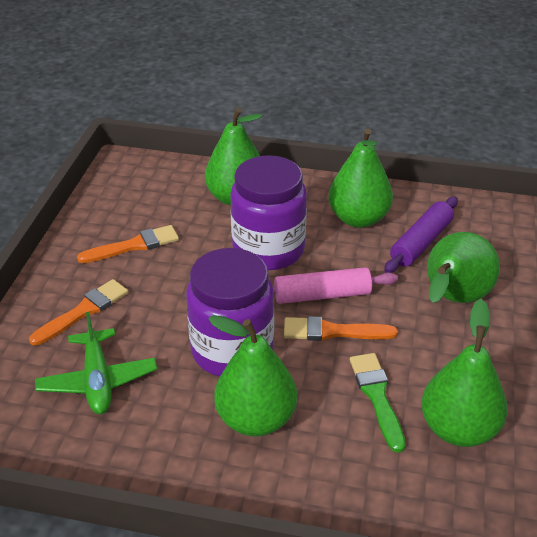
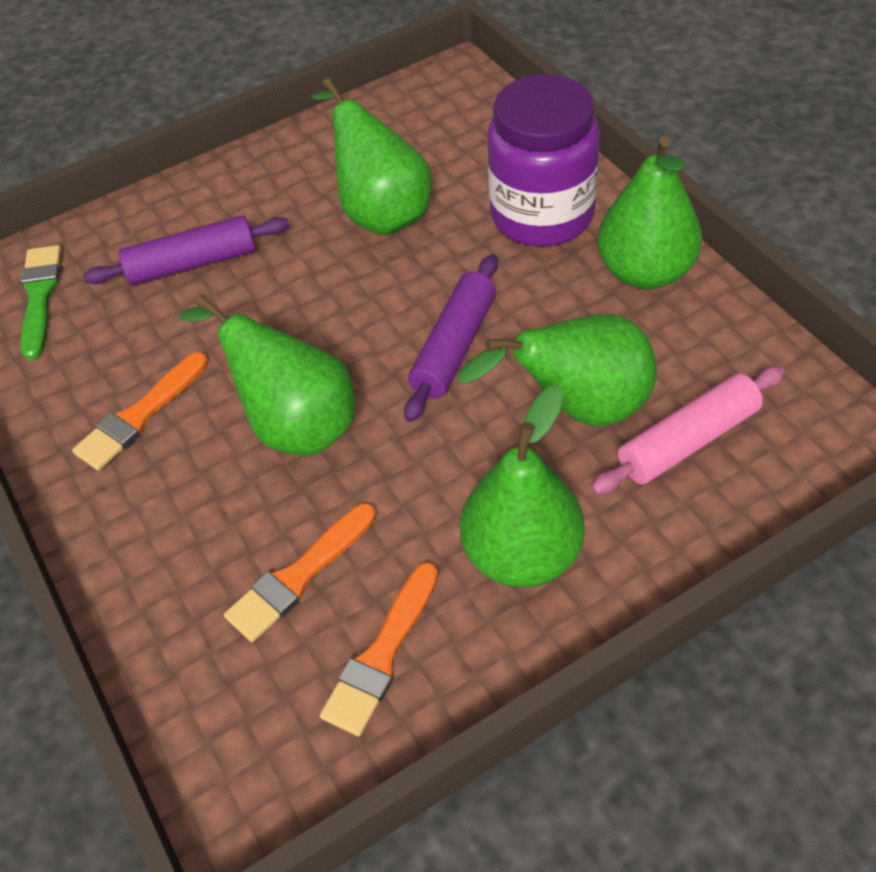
green plane: [35,312,157,414] = 1 -> none = 0
purple jar: [186,248,274,377] [230,155,307,270] = 2 -> [487,74,600,247] = 1
purple rolling pin: [384,197,458,273] = 1 -> [83,216,289,285] [404,254,498,422] = 2

